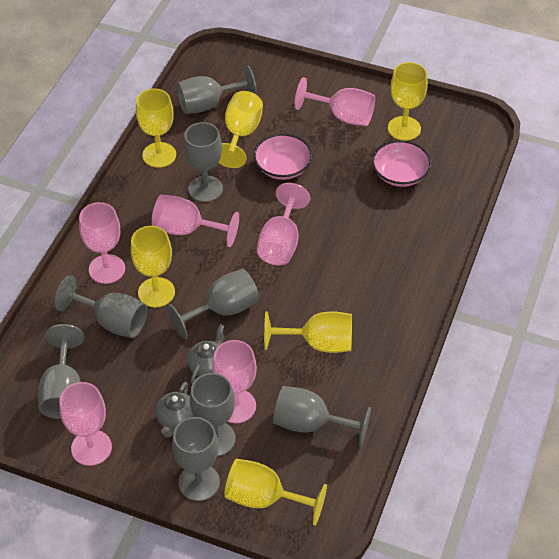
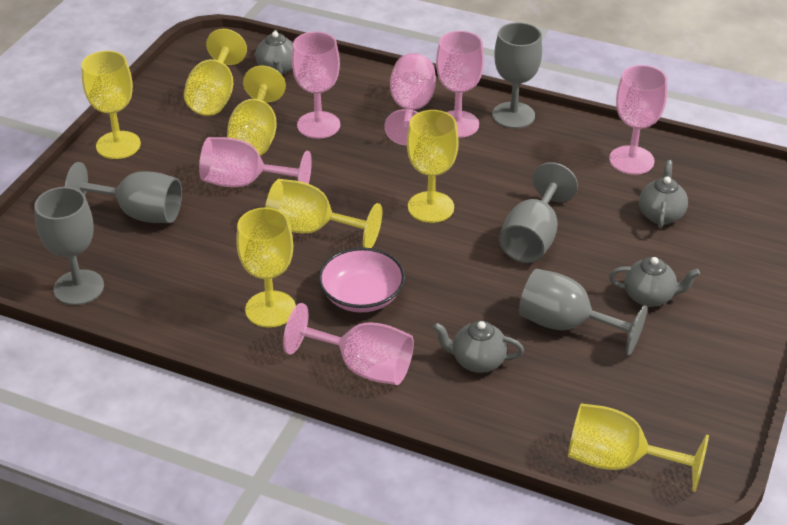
grey goblet: [38,324,84,419] [54,275,147,338] [167,269,259,339] [172,417,220,501] [177,66,257,114] [183,122,223,202] [190,373,235,457] [273,386,371,447] = 8 -> [34,187,104,305] [65,162,182,223] [492,22,542,129] [499,162,578,263] [519,269,647,356] = 5
grey teapot: [156,382,194,438] [187,324,224,384] = 2 -> [255,30,293,75] [433,321,524,373] [609,257,700,307] [639,160,688,229] = 4
pink bowl: [253,134,312,180] [372,140,431,187] = 2 -> [318,247,405,312] = 1
yellow goblet: [130,226,175,307] [136,88,176,168] [218,91,263,168] [224,459,327,526] [264,311,352,353] [388,62,428,141] = 6 -> [81,51,141,159] [184,29,247,116] [227,66,286,156] [236,207,296,328] [265,179,382,248] [407,110,459,223] [568,404,709,492] = 7

